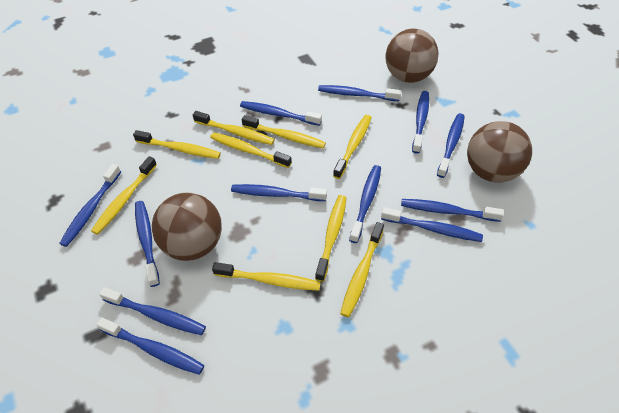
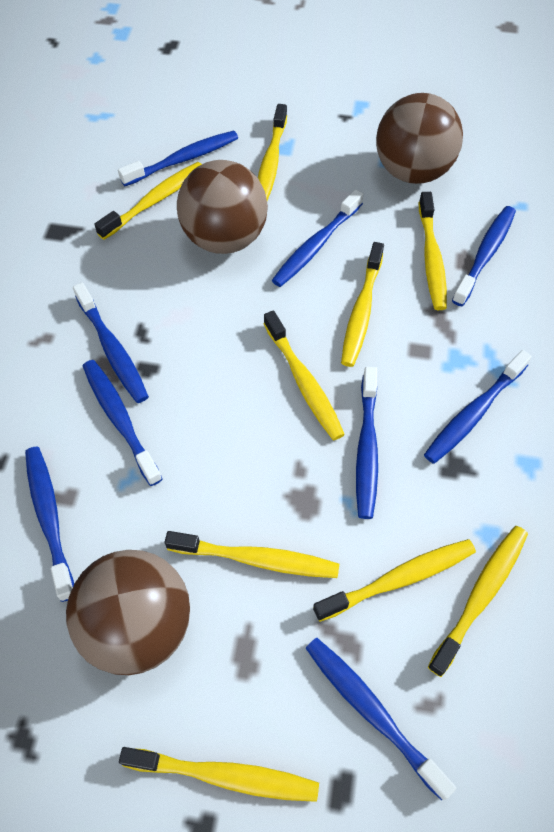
blue toothbrush: [59,164,121,247] [96,318,204,375] [99,287,206,335] [135,201,160,287] [231,184,327,201] [240,101,322,126] [318,85,401,101] [349,165,381,243] [381,207,483,242] [401,199,504,222] [412,91,429,154] [437,113,465,178] = 12 -> [25,447,74,602] [73,283,149,403] [83,360,162,486] [118,131,238,186] [272,189,363,287] [306,638,456,801] [356,367,378,519] [424,350,532,464] [452,206,516,306] = 9

